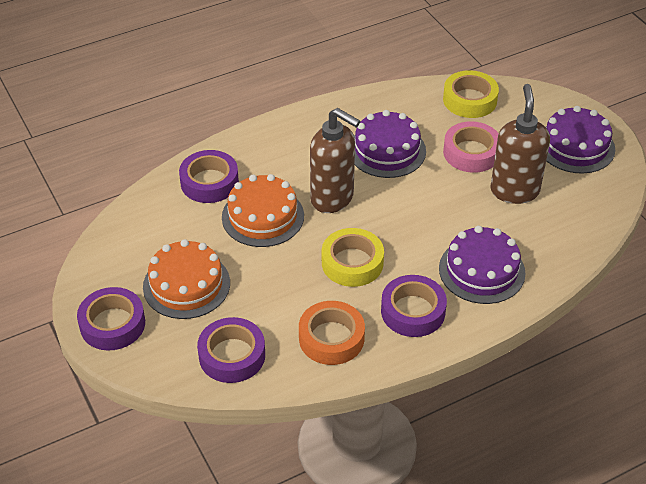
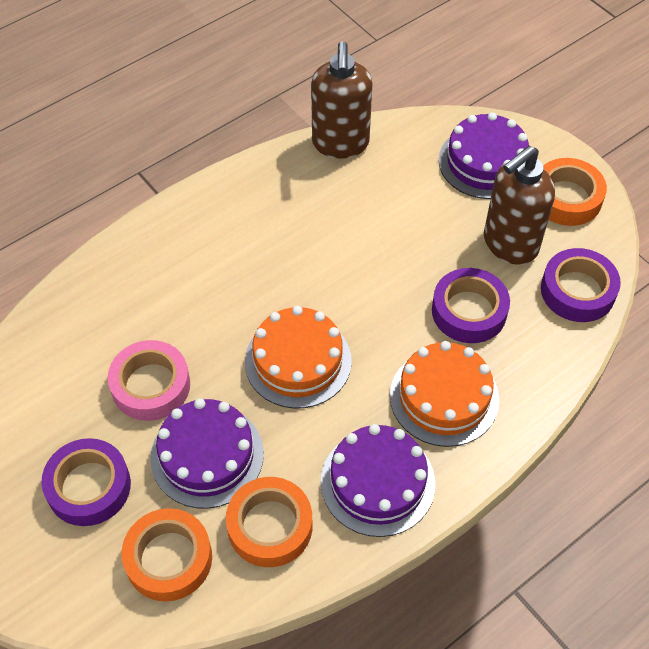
orange tape: [299,301,365,365] = 1 -> [122,508,212,602] [226,477,312,567] [543,158,607,226] = 3
purple tape: [77,287,145,350] [179,150,239,203] [197,317,265,383] [381,275,447,337] = 4 -> [41,438,131,526] [432,268,510,343] [541,248,621,322] = 3
yellow tape: [322,228,384,287] [443,70,499,118] = 2 -> none = 0

